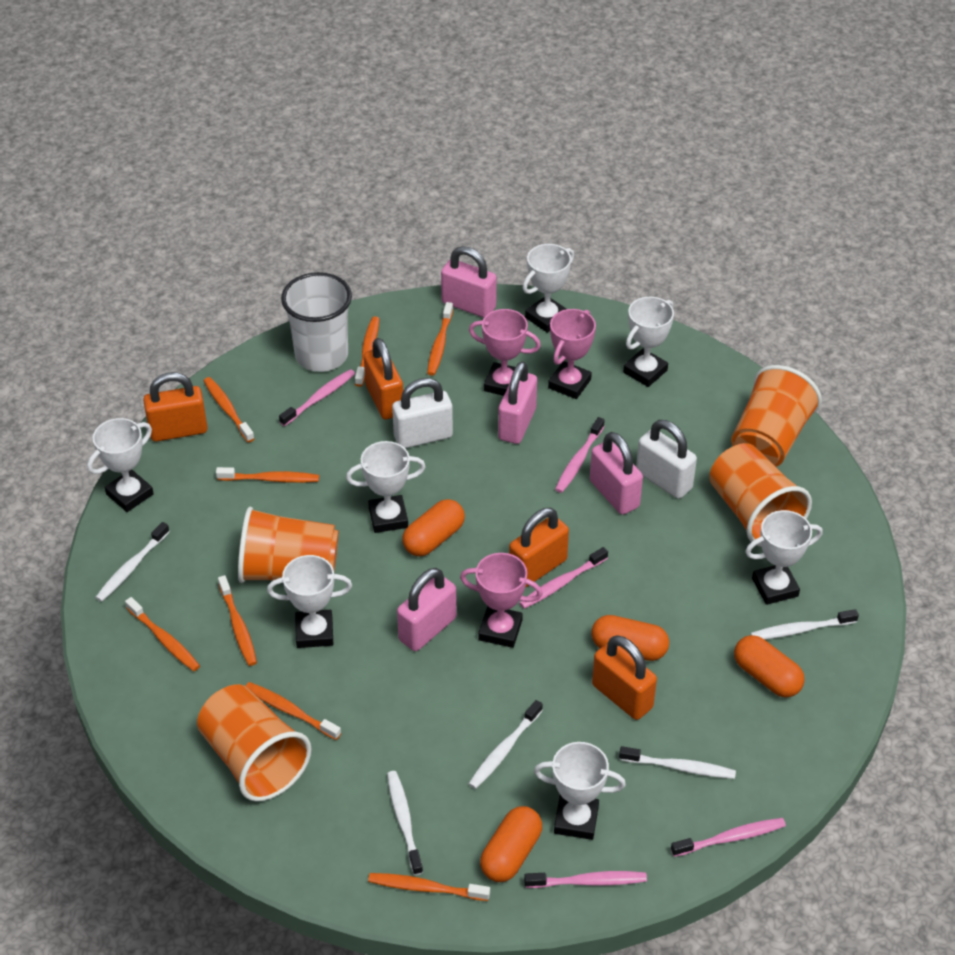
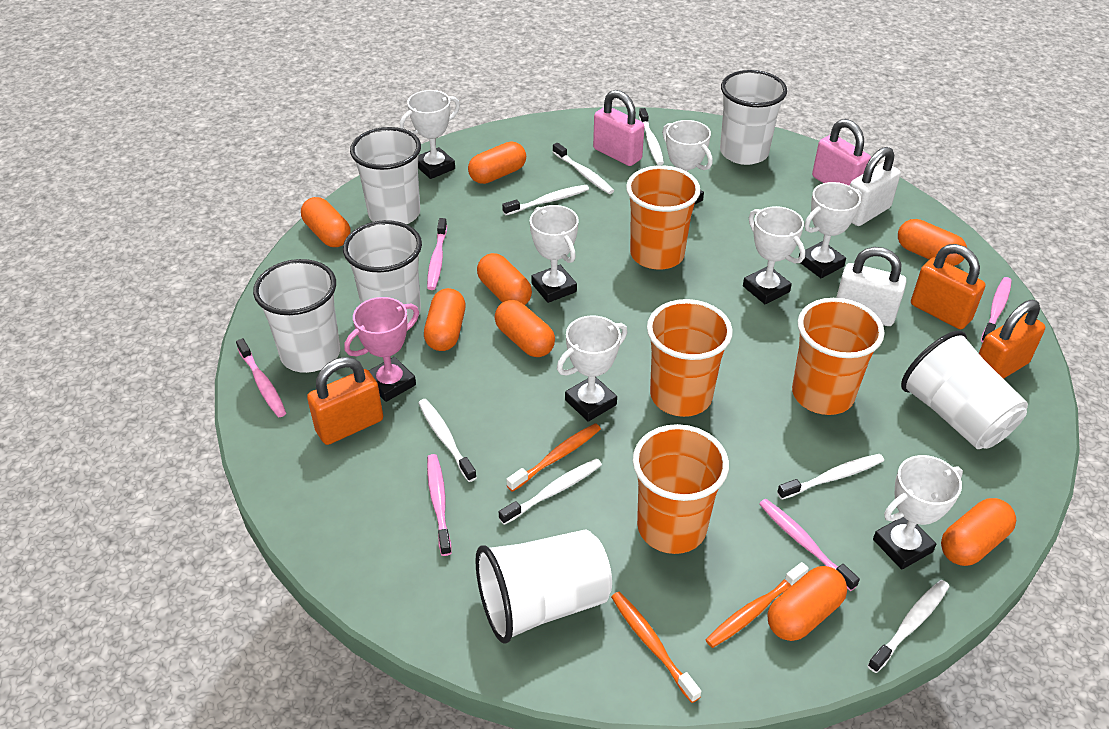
orange capsule: [402,499,465,556] [480,806,542,882] [591,615,669,661] [734,635,805,697] = 4 -> [301,197,351,247] [424,288,466,351] [468,142,526,184] [477,253,532,305] [495,300,555,357] [768,566,847,641] [898,219,967,266] [941,498,1016,566] = 8
orange padlock: [143,372,208,442] [364,338,403,420] [509,508,569,587] [592,635,657,720] = 4 -> [307,357,383,445] [911,244,986,329] [979,300,1045,379] = 3
orange toothbrush: [125,597,200,671] [204,377,255,442] [216,467,319,483] [218,575,257,666] [246,682,341,740] [355,316,379,387] [368,873,490,901] [427,302,453,376] = 8 -> [506,423,601,492] [611,592,701,703] [706,562,809,648] = 3
pink padlock: [397,568,457,651] [441,246,497,318] [498,361,537,444] [590,432,643,515] = 4 -> [593,90,645,166] [812,119,871,186] = 2
pink trophy: [460,553,543,648] [469,309,541,396] [548,309,596,399] = 3 -> [344,297,419,402] = 1
white cup: [281,272,352,372] = 1 -> [253,259,340,373] [343,220,422,323] [350,127,421,224] [475,530,612,644] [720,70,787,165] [901,331,1028,449] = 6
white toothbrush: [95,522,170,602] [387,771,423,875] [468,700,543,789] [619,746,736,779] [750,609,859,639] = 5 -> [418,399,477,482] [499,458,602,525] [502,185,589,216] [553,143,614,194] [639,108,664,165] [777,454,884,500] [867,580,950,673] = 7

